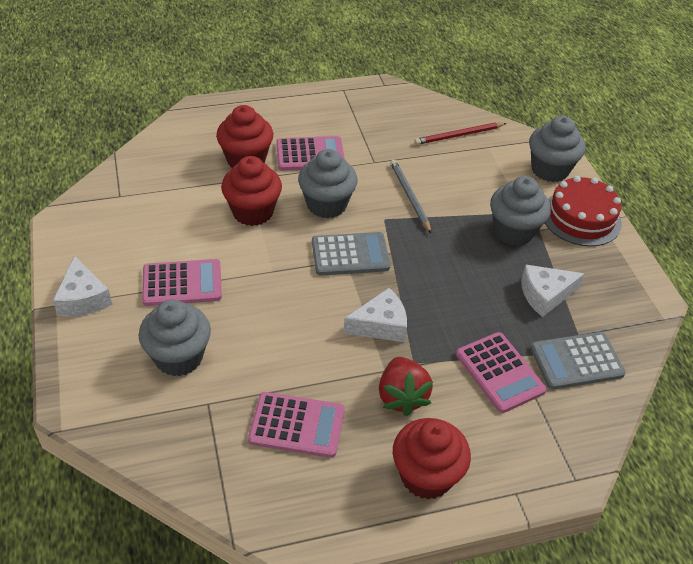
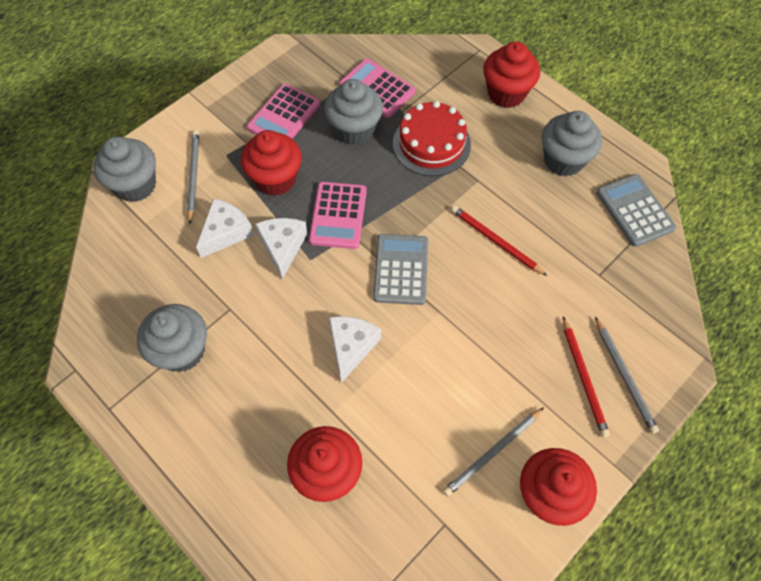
grey pencil: [390,160,432,234] = 1 -> [187,130,199,224] [443,407,544,496] [595,316,659,434] = 3
pink calculator: [142,259,222,306] [248,392,345,458] [276,136,345,171] [456,332,547,413] = 4 -> [247,84,320,139] [309,182,367,249] [339,59,415,118] = 3
red cupcake: [216,105,273,168] [221,156,282,226] [393,418,471,500] = 3 -> [241,130,302,196] [287,426,362,502] [483,42,540,108] [520,448,597,526] = 4
red pencil: [414,122,507,145] = 1 -> [451,206,547,276] [563,317,610,438] = 2
red strawberry: [379,357,433,416] = 1 -> none = 0

